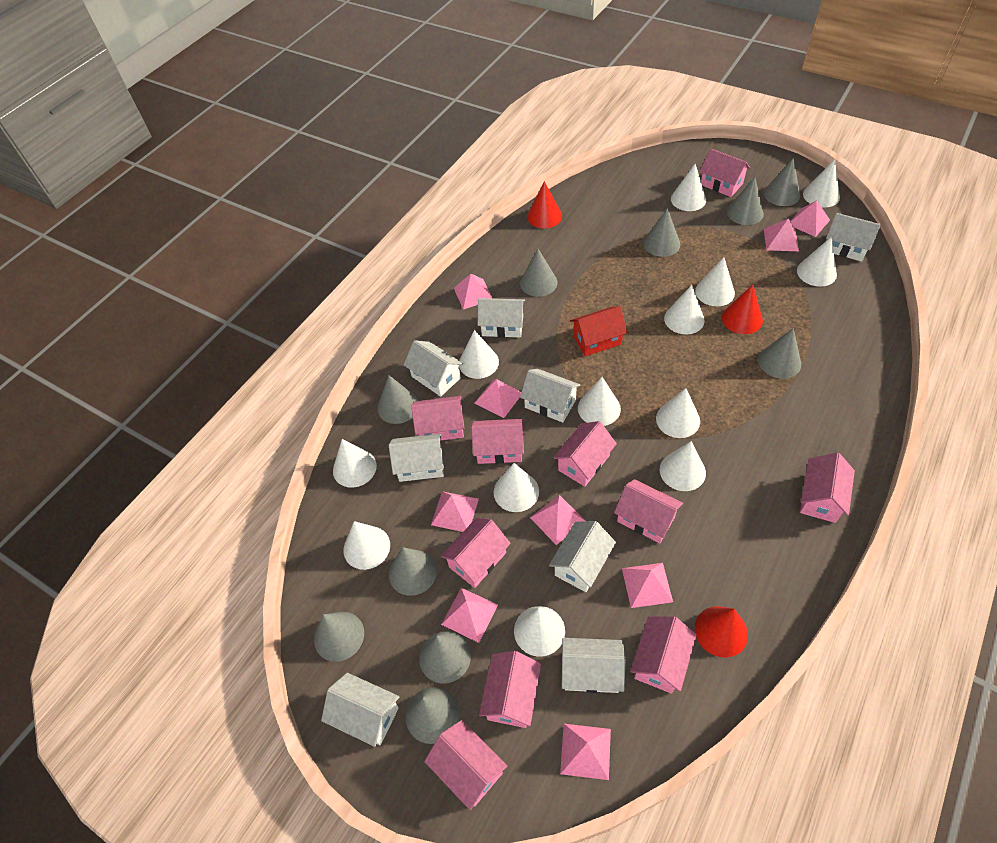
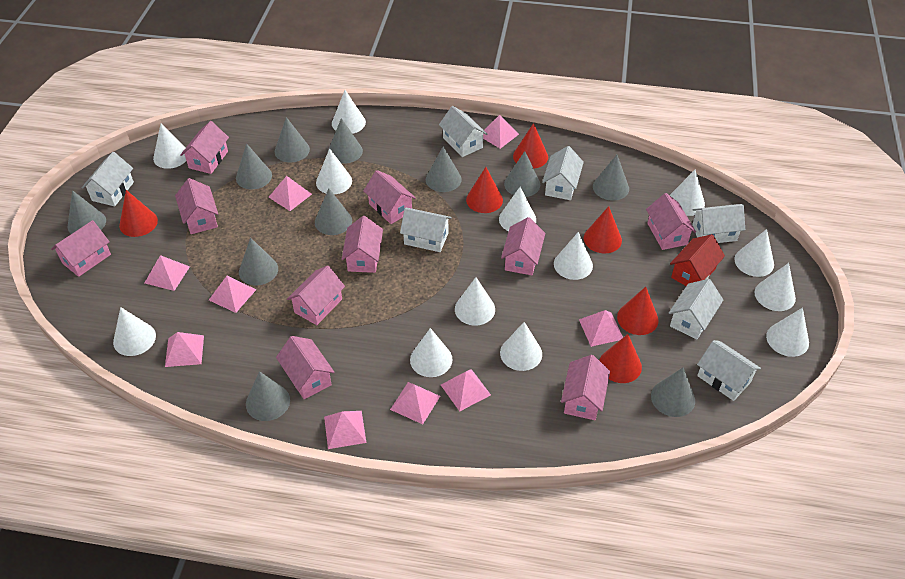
grey cone: [314,612,364,662] [377,375,418,424] [389,547,437,596] [406,687,460,744] [419,631,471,683] [520,249,558,297] [643,208,680,257] [727,177,764,225] [758,328,801,379] [764,158,800,206] = 10 -> [68,190,106,234] [236,143,272,189] [239,238,278,286] [246,371,290,421] [275,117,310,163] [315,188,352,235] [328,118,363,164] [426,146,462,192] [504,151,540,197] [593,155,629,201] [651,367,695,417] = 11
red cone: [527,181,562,228] [695,606,748,658] [722,285,763,334] = 3 -> [119,190,158,237] [466,167,503,213] [513,123,548,169] [584,206,622,253] [599,334,642,383] [617,287,659,335] = 6
white house: [321,673,399,747] [389,433,444,482] [404,340,463,397] [478,298,525,338] [520,369,580,423] [549,521,616,592] [562,638,626,693] [826,213,881,262] = 8 -> [82,152,134,207] [400,207,452,252] [439,106,487,157] [542,146,584,200] [669,279,723,339] [692,204,745,243] [697,340,761,401] = 7

